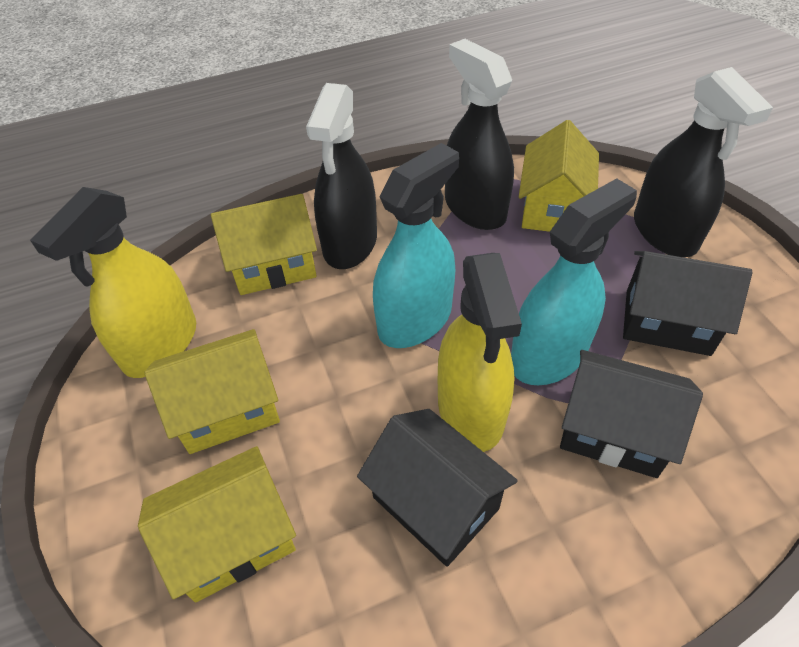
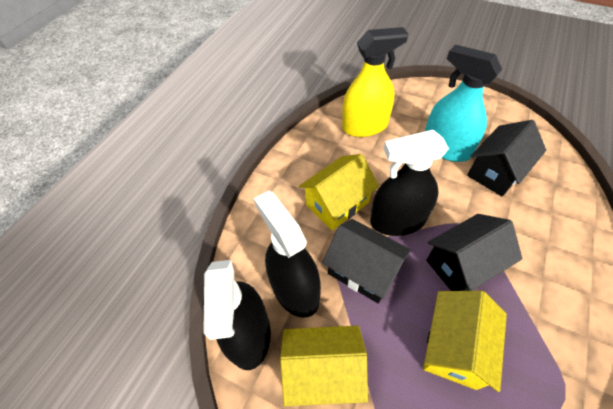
turquoise spray bottle: [373,143,459,348] [511,178,637,385] = 2 -> [425,45,502,162] = 1
yellow house: [138,446,296,602] [144,329,280,454] [211,194,317,295] [519,120,599,232] = 4 -> [280,326,368,406] [299,154,379,231] [423,291,507,392] = 3
yellow spray bottle: [30,187,196,378] [438,253,522,452] = 2 -> [342,27,408,137] = 1

